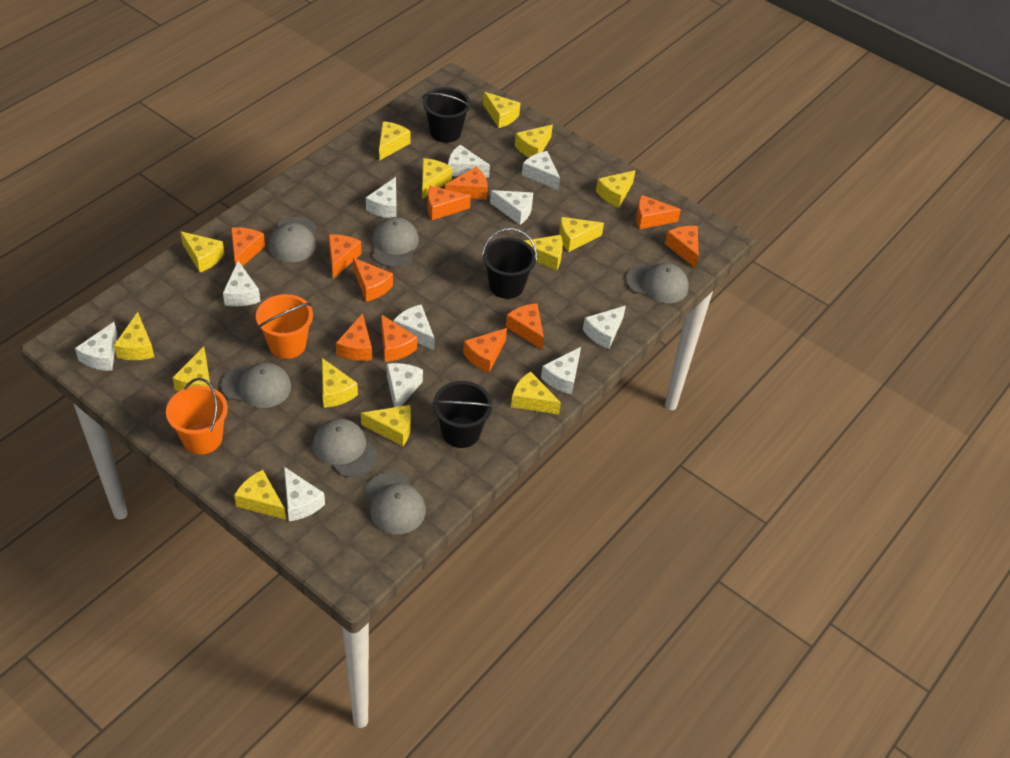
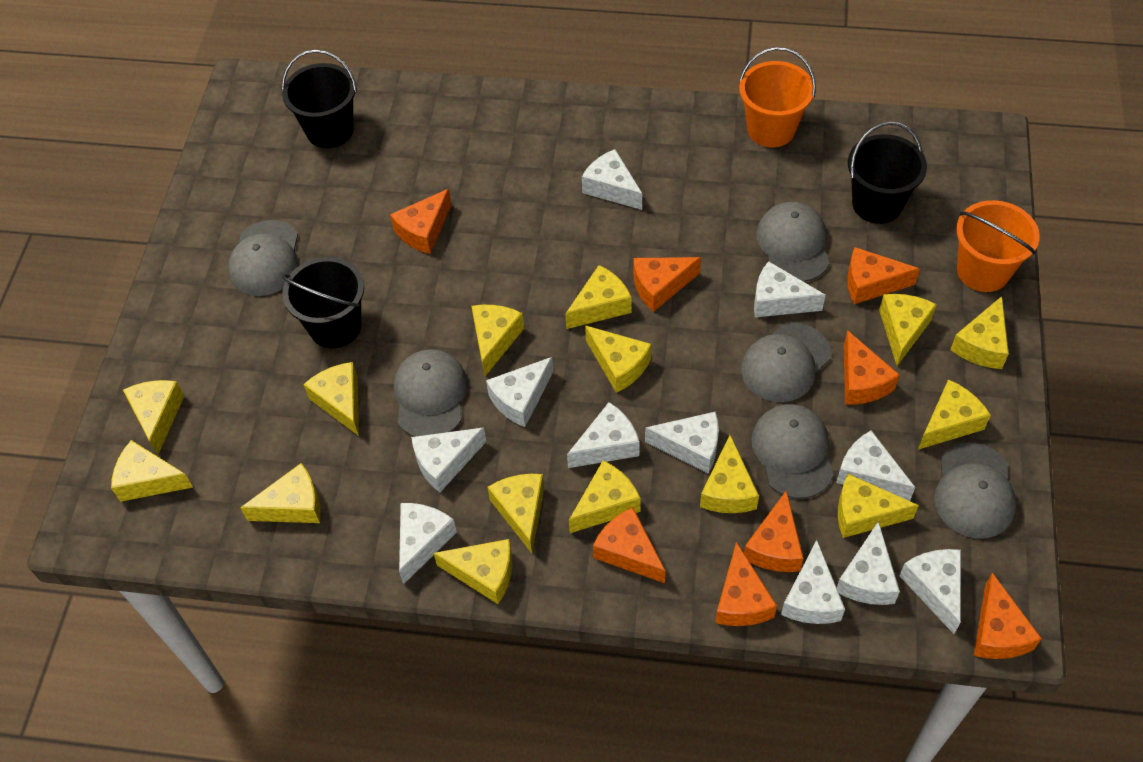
orange cheese: [231,227,265,266] [328,234,362,279] [336,313,372,361] [353,258,393,302] [381,314,417,362] [427,186,471,220] [445,167,488,200] [463,328,507,373] [506,303,544,350] [636,195,681,229] [665,226,699,269] = 11 -> [390,189,451,254] [593,507,665,583] [633,257,701,312] [715,542,777,626] [744,490,804,572] [844,330,900,405] [847,247,920,304] [974,573,1042,659] = 8
yellow cheese: [114,312,154,360] [173,347,210,392] [180,231,224,272] [234,470,286,520] [322,358,358,408] [361,405,411,446] [379,121,411,161] [422,158,452,199] [483,92,520,128] [511,371,561,415] [515,125,553,157] [524,235,563,271] [559,217,604,252] [596,170,636,208] = 14 -> [111,440,193,502] [123,380,184,455] [240,463,321,523] [303,362,359,436] [434,539,512,604] [472,305,524,376] [488,474,544,553] [565,265,632,329] [569,461,641,533] [585,326,651,393] [700,435,759,513] [838,474,919,538] [879,294,937,366] [918,379,991,450] [950,296,1009,369] = 15

